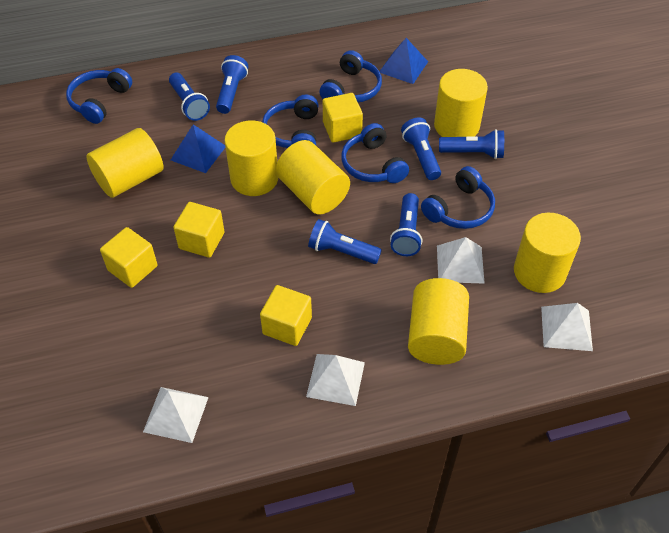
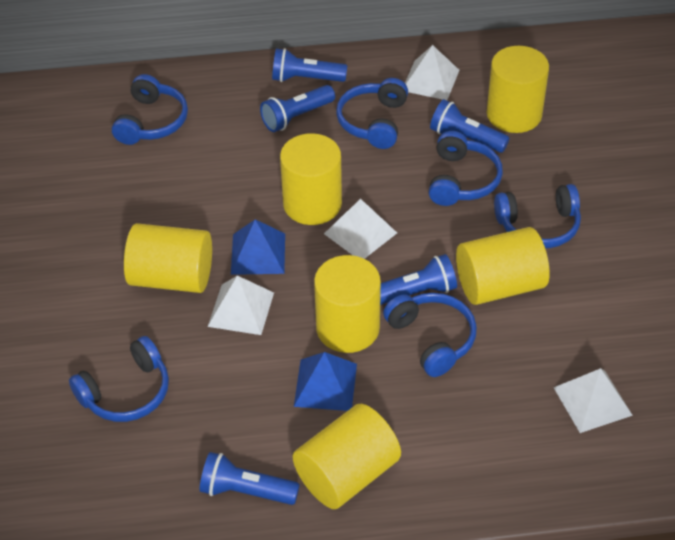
blue flashlight: [169,73,210,121] [216,55,248,114] [308,219,382,264] [390,193,422,256] [401,117,441,180] [439,129,504,159] = 6 -> [200,452,300,505] [260,85,335,132] [272,48,347,82] [380,254,457,305] [430,99,510,153] = 5
blue headphones: [66,68,132,124] [262,95,318,148] [320,50,382,103] [341,123,409,183] [421,166,495,229] = 5 -> [69,336,169,422] [112,74,188,145] [336,78,408,149] [383,293,477,377] [429,131,503,206] [494,184,581,248] = 6
yellow cube: [100,227,158,288] [173,202,225,258] [260,285,312,346] [323,93,363,143] = 4 -> none = 0

